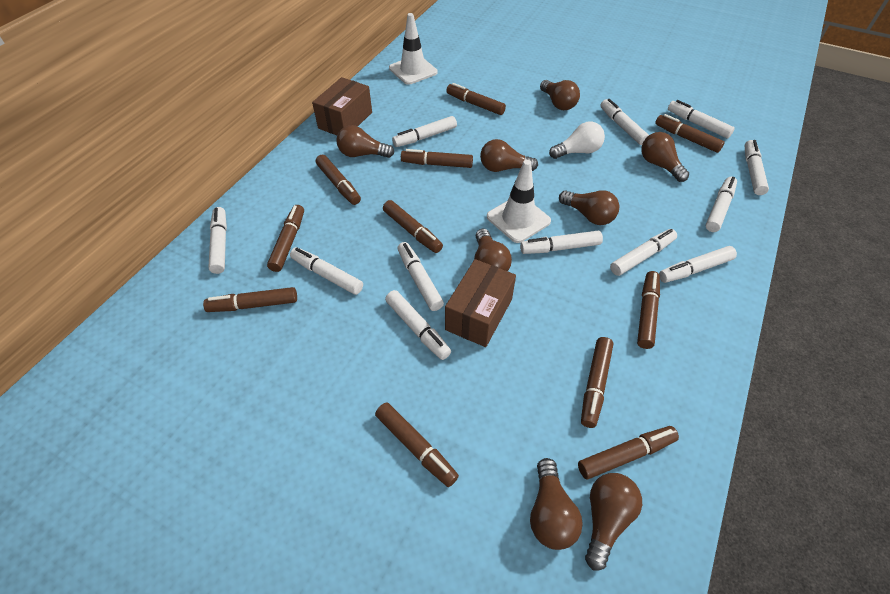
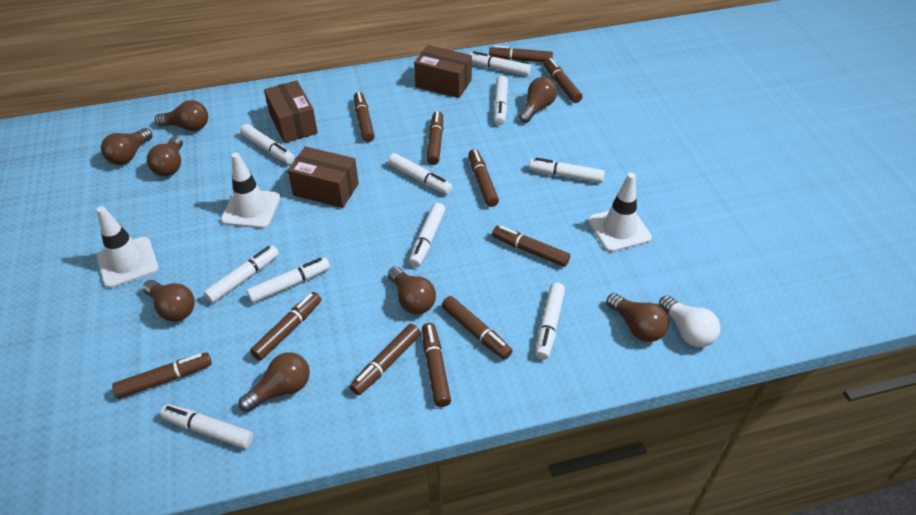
brown box: [312,77,372,135] [445,259,516,347] = 2 -> [264,80,318,143] [287,146,359,208] [414,45,472,98] = 3
white marker: [208,207,227,274] [290,247,363,295] [385,290,451,360] [392,116,457,147] [397,242,444,311] [520,231,603,254] [601,99,649,145] [610,229,677,276] [659,246,737,283] [668,100,735,138] [706,177,737,232] [744,140,769,195] = 12 -> [160,404,254,449] [203,245,279,303] [240,124,295,164] [247,257,330,303] [388,153,453,194] [409,203,445,267] [469,51,531,76] [494,76,508,125] [529,158,605,183] [535,283,565,360] = 10
white traffic cone: [389,13,438,85] [487,160,551,243] = 2 -> [97,206,158,288] [221,152,280,228] [588,173,652,252] = 3

